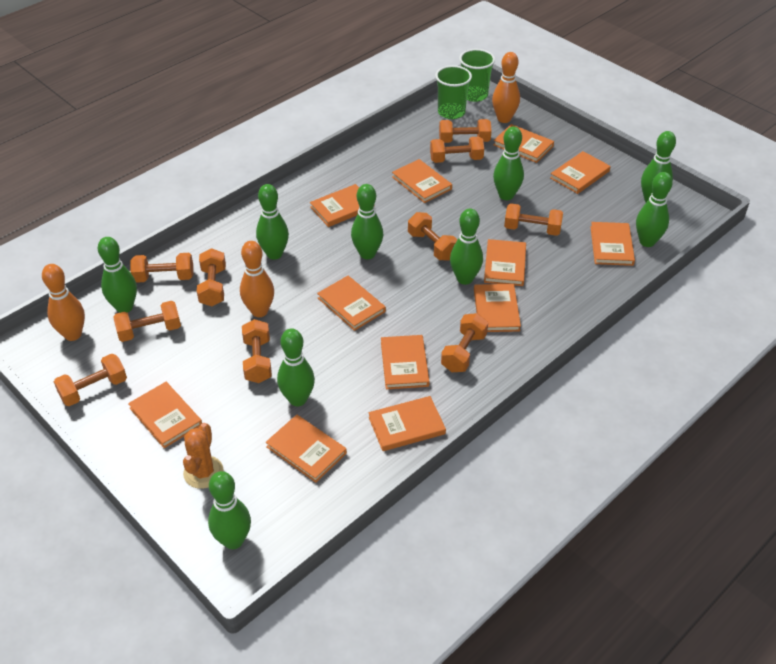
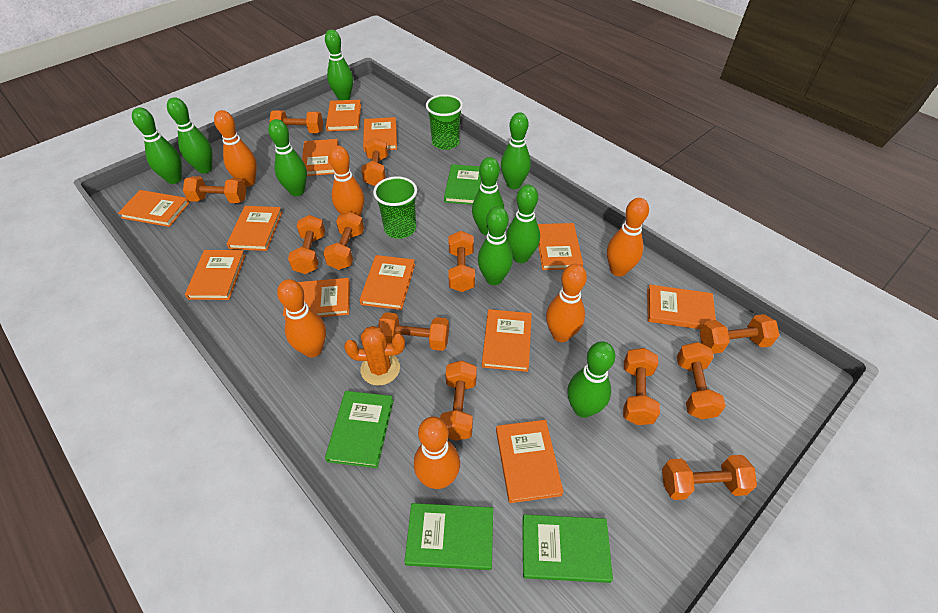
green book: none = 0 -> [325,391,394,468] [405,503,493,570] [444,164,482,205] [522,514,613,583] = 4
orange bowling pin: [42,264,85,341] [240,241,274,317] [492,52,520,123] = 3 -> [214,110,257,187] [277,279,326,358] [329,145,364,217] [414,416,460,489] [546,264,587,342] [607,198,649,277] = 6
orange dumbbell: [54,354,127,406] [113,301,181,342] [130,253,193,283] [197,248,226,306] [242,319,272,383] [408,212,458,260] [430,136,484,163] [439,119,492,143] [441,313,488,372] [504,203,563,236] = 10 -> [183,176,246,203] [270,110,323,133] [288,215,325,274] [323,211,364,270] [361,137,388,186] [378,312,449,351] [440,360,477,441] [449,231,475,292] [623,348,660,425] [662,455,757,500] [677,342,726,419] [700,314,780,354] = 12

